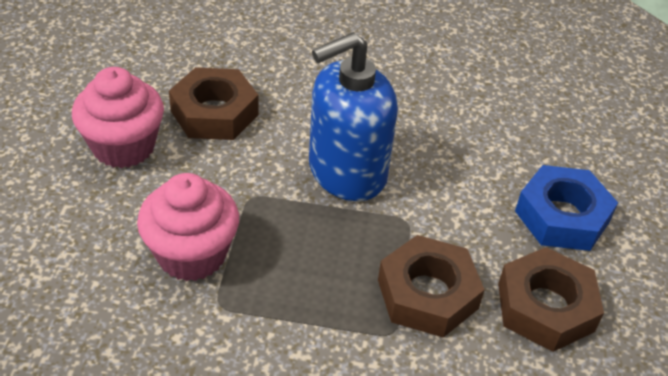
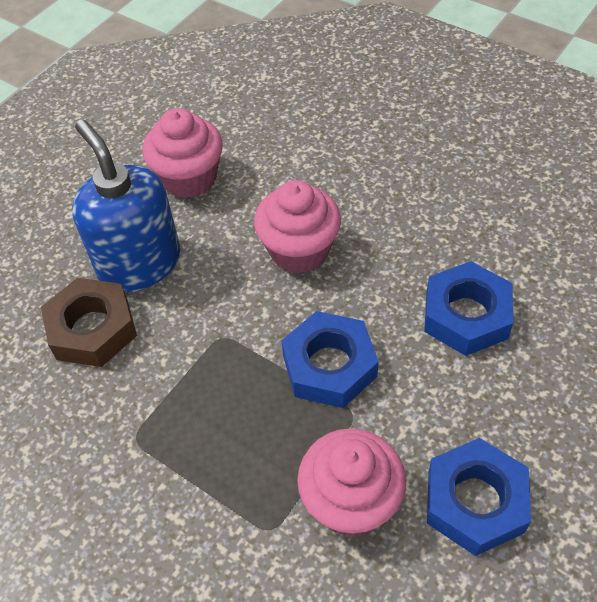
blue nut: [515,165,618,251] = 1 -> [281,311,379,408] [424,261,513,356] [427,438,531,556] = 3
brown nut: [169,67,259,140] [378,235,485,338] [498,247,604,352] = 3 -> [41,278,137,367] = 1
pink cupcake: [72,67,164,168] [137,173,239,281] = 2 -> [143,108,223,198] [254,180,341,273] [297,428,406,536] = 3

